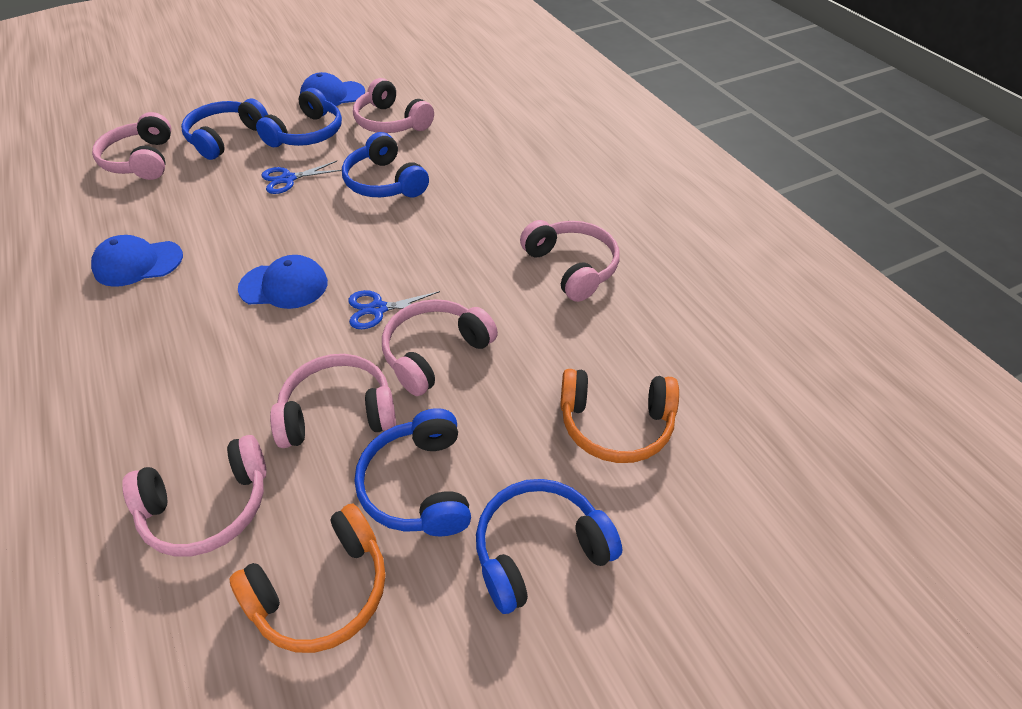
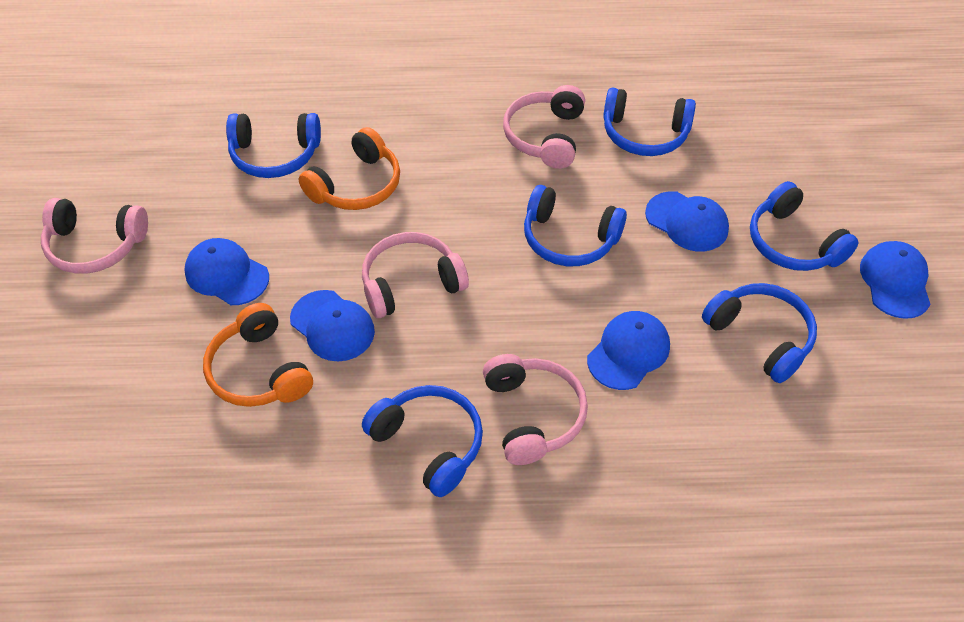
blue cap: [91,235,183,287] [238,255,328,309] [300,72,365,106] = 3 -> [184,238,269,305] [290,290,375,362] [587,311,670,390] [645,191,729,252] [860,241,931,319] = 5
blue headphones: [181,99,268,160] [256,88,342,148] [342,132,429,197] [355,408,471,536] [476,479,622,614] = 5 -> [226,113,321,178] [362,385,483,497] [524,185,627,266] [603,88,696,156] [702,283,817,383] [750,181,858,271] = 6
blue scissors: [262,161,342,194] [348,290,440,329] = 2 -> none = 0
pink headphones: [92,112,171,180] [122,435,267,557] [270,354,396,448] [353,78,434,133] [382,299,498,396] [520,220,620,302] = 6 -> [41,198,148,274] [362,232,469,318] [483,354,588,465] [503,85,585,169] = 4

